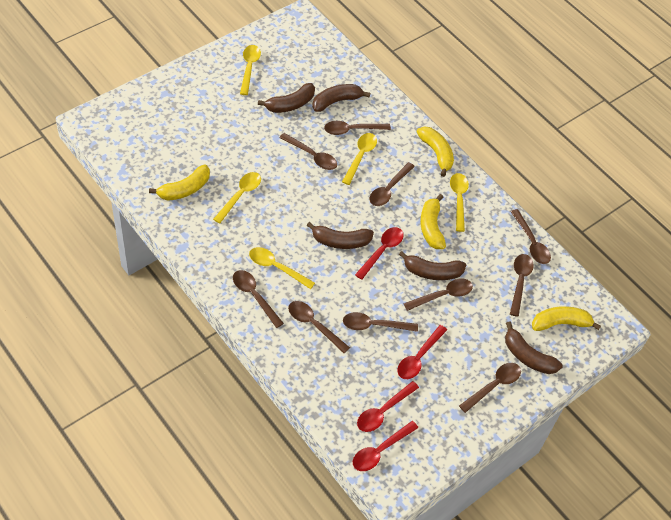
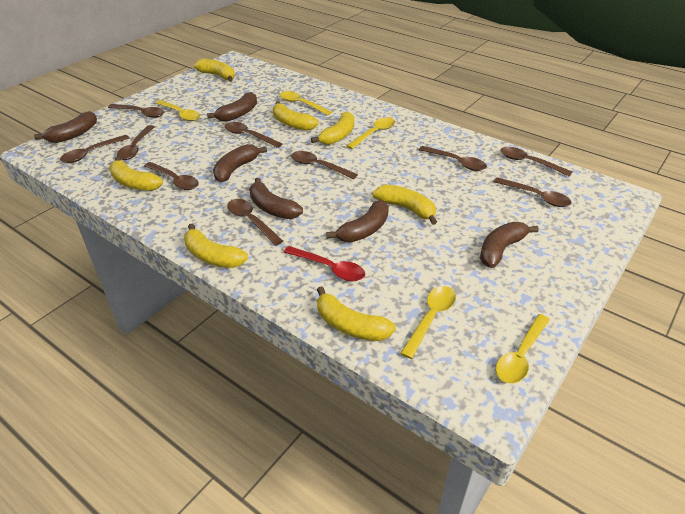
brown banana: [258,83,315,113] [307,222,374,249] [312,84,370,112] [399,251,466,280] [505,321,562,374] = 5 -> [34,111,97,143] [207,92,257,122] [213,144,267,182] [249,178,303,219] [326,200,389,242] [480,222,539,268] = 6
red spoon: [353,421,418,471] [355,227,404,280] [357,381,419,432] [397,325,447,379] = 4 -> [284,246,365,281] = 1
yellow banana: [149,165,210,201] [417,126,454,177] [420,194,446,249] [532,306,601,331] = 4 -> [109,157,163,191] [184,224,248,268] [194,59,235,82] [273,101,318,130] [311,111,354,145] [317,286,396,341] [373,185,437,225] = 7

